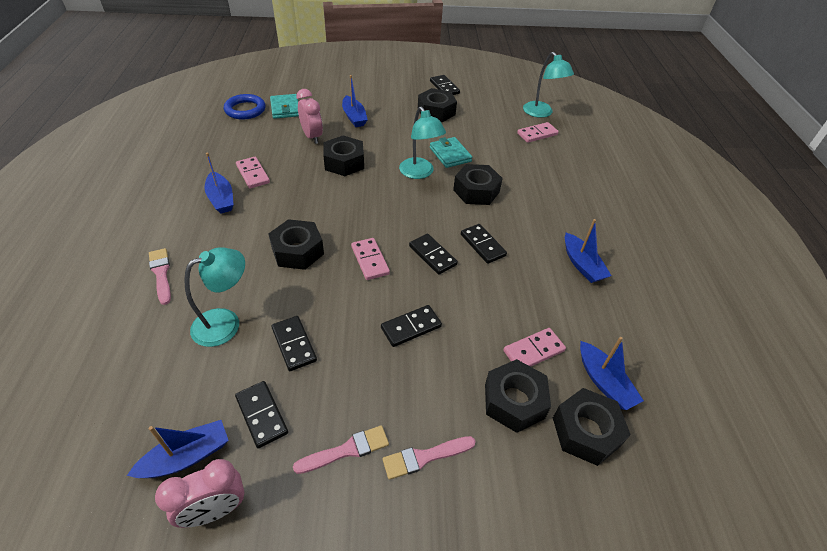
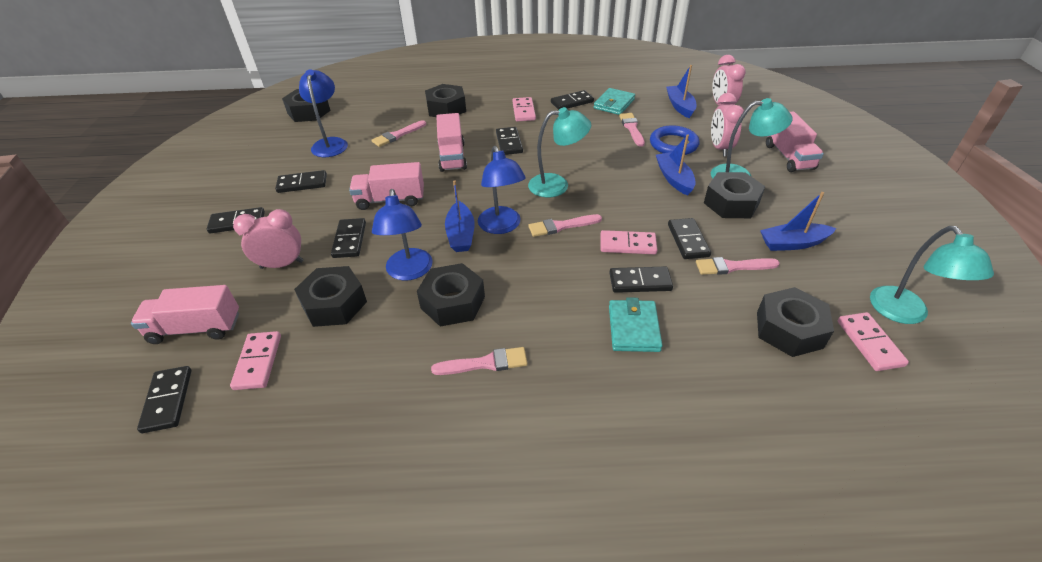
black domino: [235,381,288,448] [271,316,317,371] [381,305,442,347] [409,233,458,275] [430,75,460,95] [461,224,507,264] = 6 -> [137,366,192,433] [207,207,265,233] [275,170,327,193] [331,218,366,258] [496,127,523,155] [551,90,594,110] [609,266,673,293] [668,218,711,259] = 8
blue boat: [127,420,229,478] [204,153,234,213] [342,75,368,127] [565,219,612,283] [580,337,644,410] = 5 -> [445,181,475,252] [656,134,696,196] [666,65,696,118] [760,192,836,251] = 4
blue lamp: none = 0 -> [299,69,348,157] [372,189,433,281] [478,146,526,234] = 3
pink brush: [149,248,171,305] [293,425,389,474] [382,436,476,480] = 3 -> [372,120,426,147] [431,347,528,375] [528,214,602,237] [619,113,645,147] [696,257,780,275] = 5
pink clock: [155,459,245,528] [296,89,323,144] = 2 -> [233,209,303,269] [711,93,744,156] [712,55,746,106] = 3
pink truck: none = 0 -> [131,285,239,344] [349,162,424,210] [436,113,467,172] [766,111,824,172] = 4

